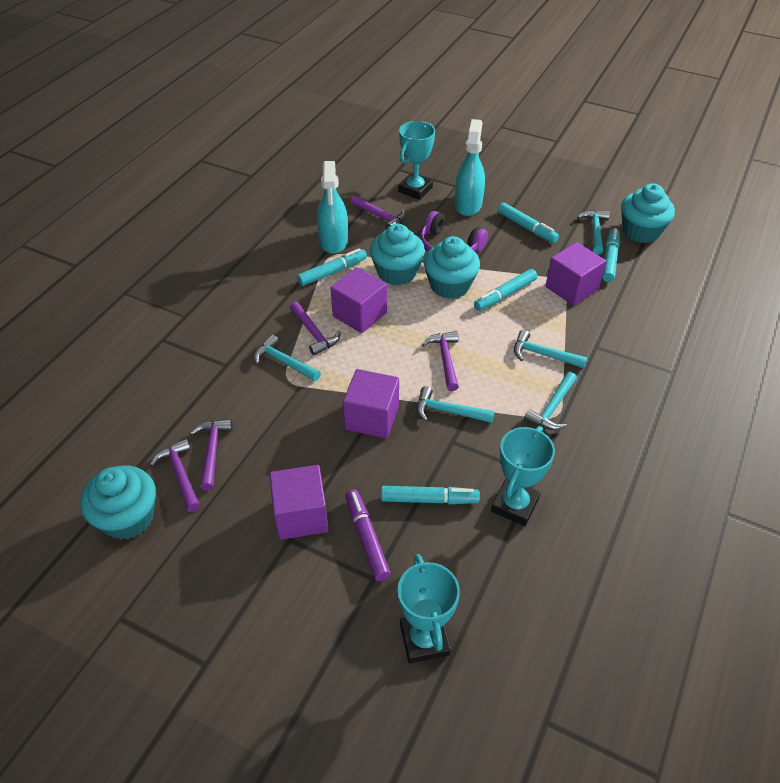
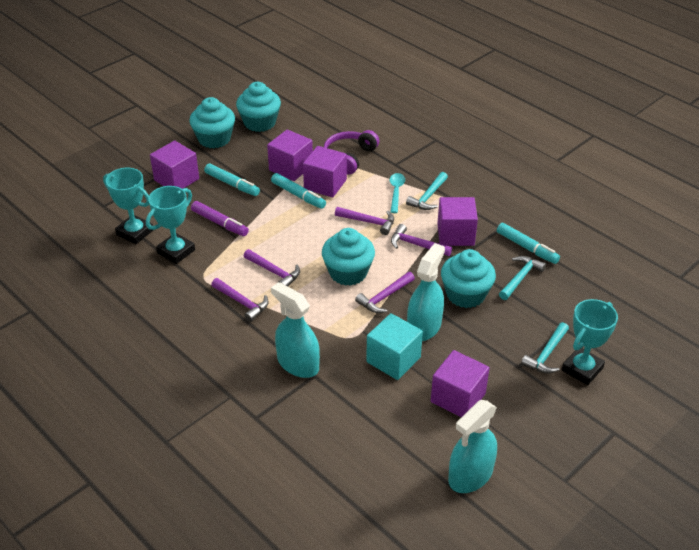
purple cube: [269,465,328,540] [331,267,387,333] [343,369,399,438] [546,242,606,306] = 4 -> [150,140,199,189] [267,130,313,181] [303,146,347,197] [431,350,489,417] [437,197,478,246] = 5
turquoise cube: none = 0 -> [366,313,423,380] = 1
turquoise hammer: [254,334,321,381] [416,386,494,423] [514,330,588,368] [524,372,577,430] [577,210,610,254] = 5 -> [406,172,448,210] [499,256,546,300] [521,322,569,374] = 3
turquoise marker: [297,248,367,286] [381,486,480,504] [474,269,537,311] [498,203,559,243] [602,228,620,282] = 5 -> [204,164,260,196] [271,173,326,209] [497,223,560,264] = 3
turquoise spoon: none = 0 -> [390,173,405,213] = 1
turquoise spray bottle: [317,161,348,254] [455,119,485,216] = 2 -> [271,282,320,378] [407,243,445,341] [448,400,497,493] = 3

